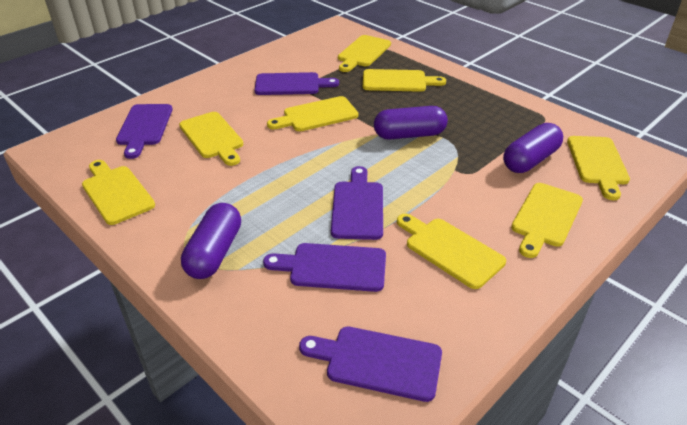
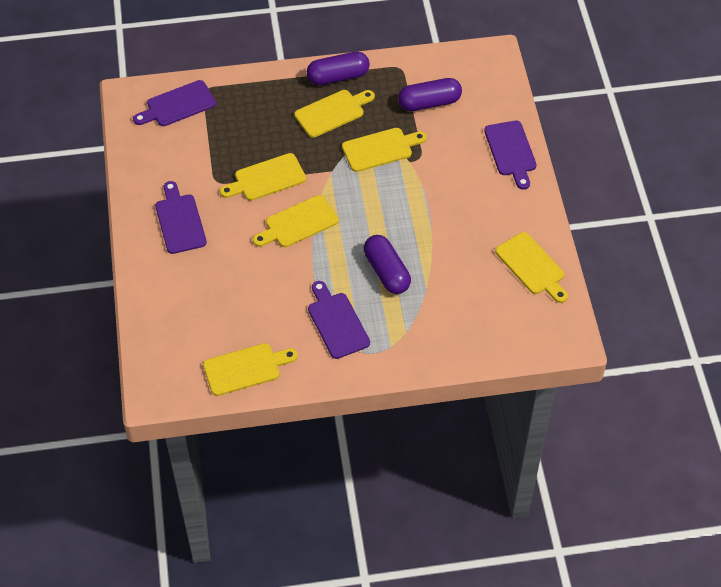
purple cutting board: [116,104,173,159] [255,72,339,95] [263,243,386,292] [299,327,442,402] [331,166,383,240] = 5 -> [133,80,216,126] [155,181,207,254] [308,281,370,359] [484,121,537,190] = 4
yellow cutting board: [82,160,155,225] [179,112,243,166] [267,96,358,131] [338,35,391,72] [363,69,446,92] [397,213,506,289] [511,183,583,258] [567,136,630,200] = 8 -> [203,343,298,396] [220,153,306,201] [253,195,339,247] [294,90,375,138] [342,128,427,172] [495,232,568,303] = 6

